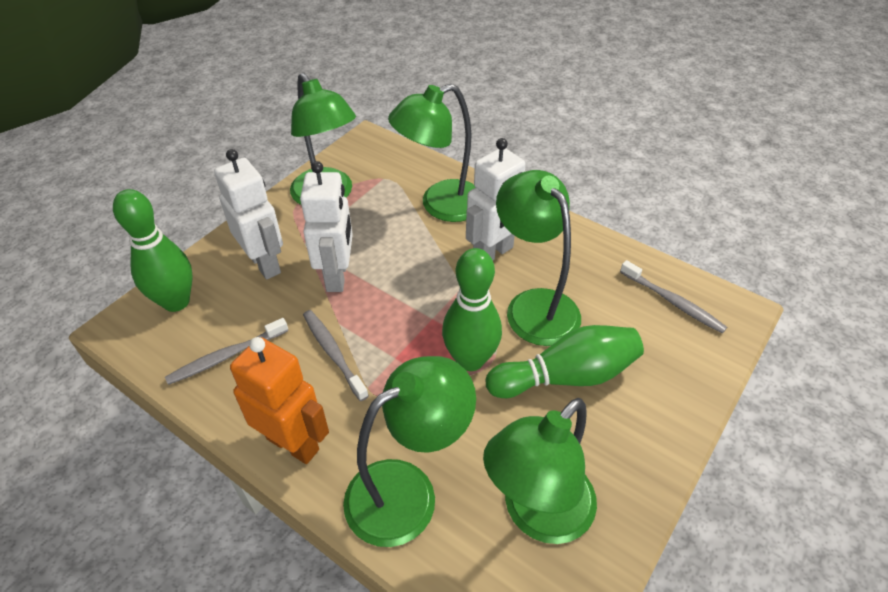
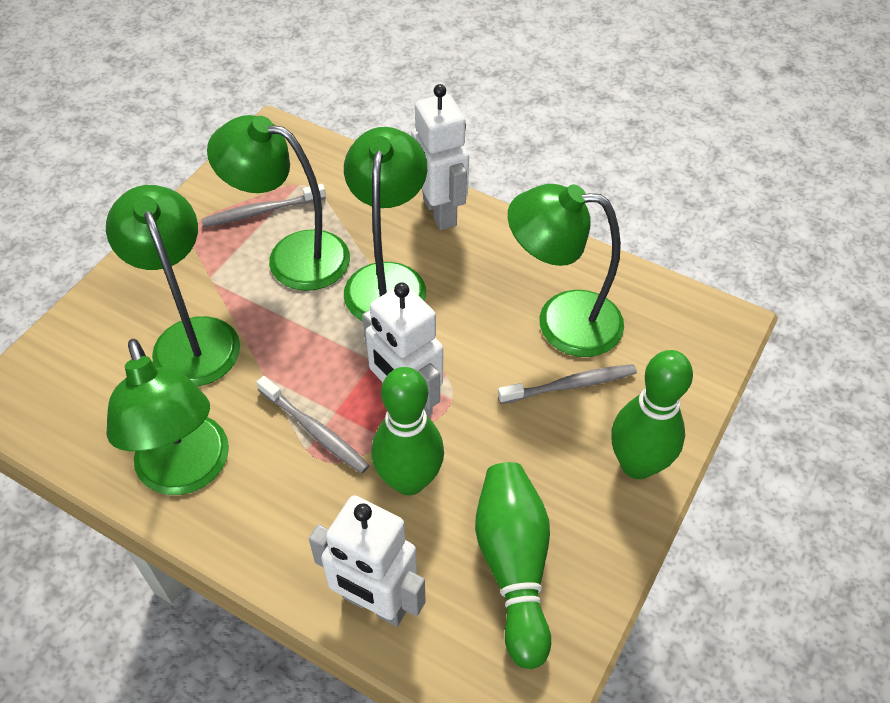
orange robot: [230,337,329,464] = 1 -> none = 0

